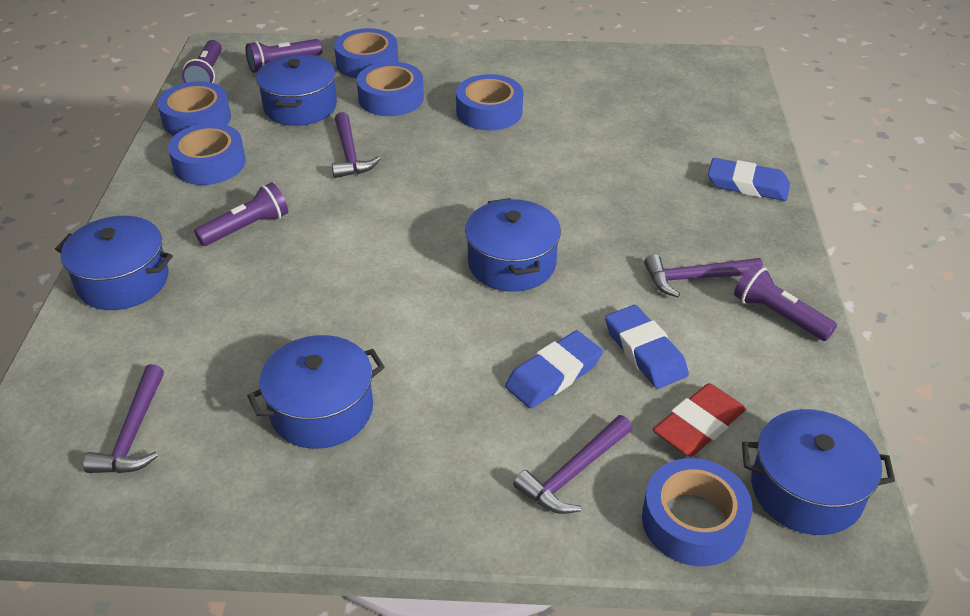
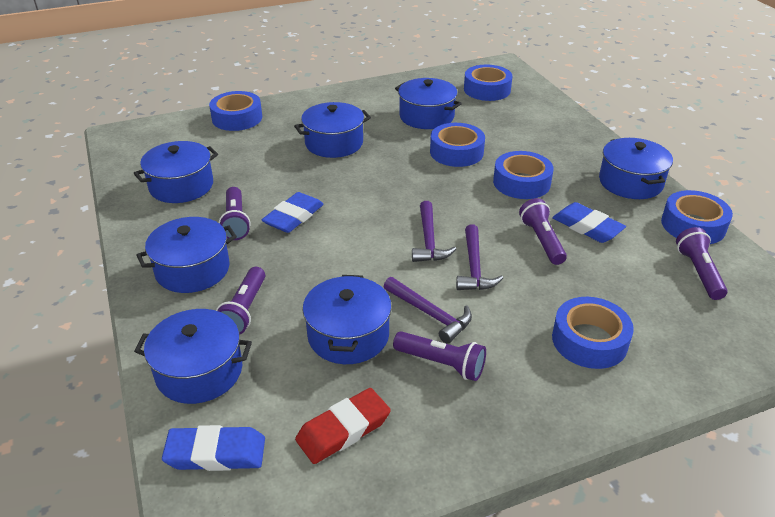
blue pot: [55,216,173,310] [247,335,385,449] [256,54,337,126] [465,198,561,292] [742,409,895,535] = 5 -> [134,141,218,203] [134,309,252,404] [136,217,237,293] [294,102,371,158] [303,275,392,364] [395,78,462,129] [599,138,673,199] = 7
purple flashlight: [182,40,222,83] [194,182,288,246] [246,39,322,73] [734,264,837,341] = 4 -> [216,267,265,334] [219,187,250,240] [393,331,486,381] [519,198,567,265] [676,227,728,300] = 5
purple hammer: [83,364,164,473] [332,112,381,178] [513,415,632,514] [644,254,763,297] = 4 -> [384,277,472,344] [412,201,456,262] [456,225,503,290] = 3

